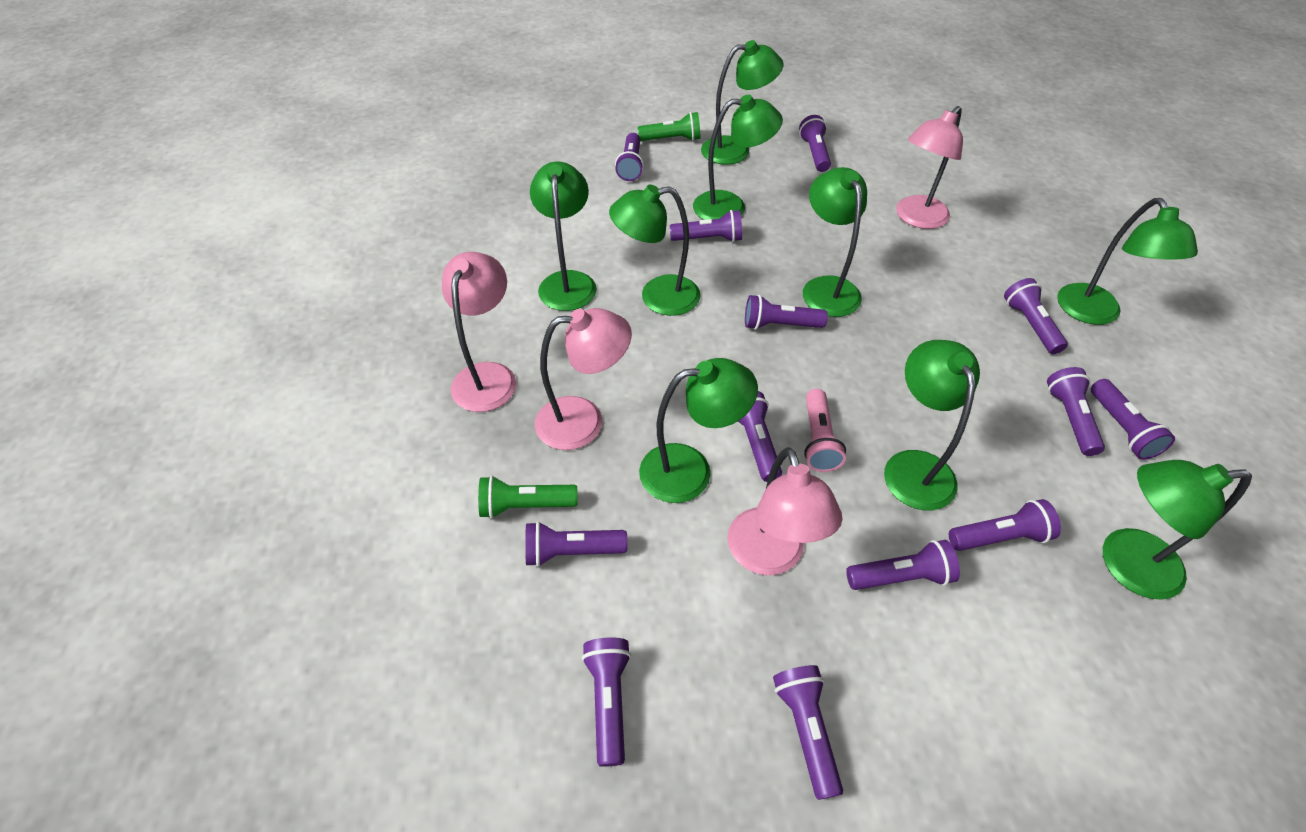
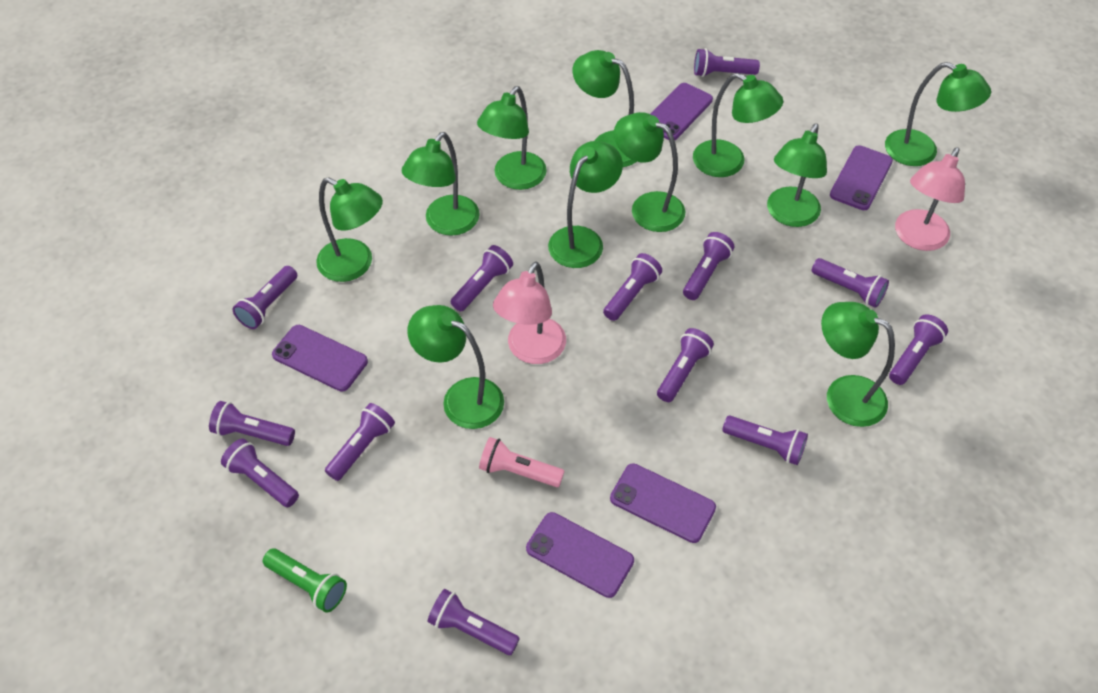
green flashlight: [478,476,577,519] [637,112,700,141] = 2 -> [263,549,347,613] = 1
green lamp: [530,161,597,311] [609,185,700,316] [639,358,758,503] [693,95,783,220] [701,40,784,165] [803,167,867,317] [884,340,980,511] [1057,198,1198,325] [1103,460,1252,600] = 9 -> [316,177,383,282] [402,132,480,236] [407,305,504,429] [477,86,547,190] [548,141,623,268] [572,50,637,167] [614,112,685,232] [693,73,783,177] [767,123,827,227] [821,302,895,427] [885,62,991,166] = 11
pink lamp: [442,252,516,412] [535,308,632,450] [727,447,842,575] [896,106,963,229] = 4 -> [493,262,566,364] [895,147,965,251] = 2
purple phone: none = 0 -> [272,325,368,392] [526,512,634,598] [610,463,716,543] [650,83,713,140] [830,145,893,210] = 5

